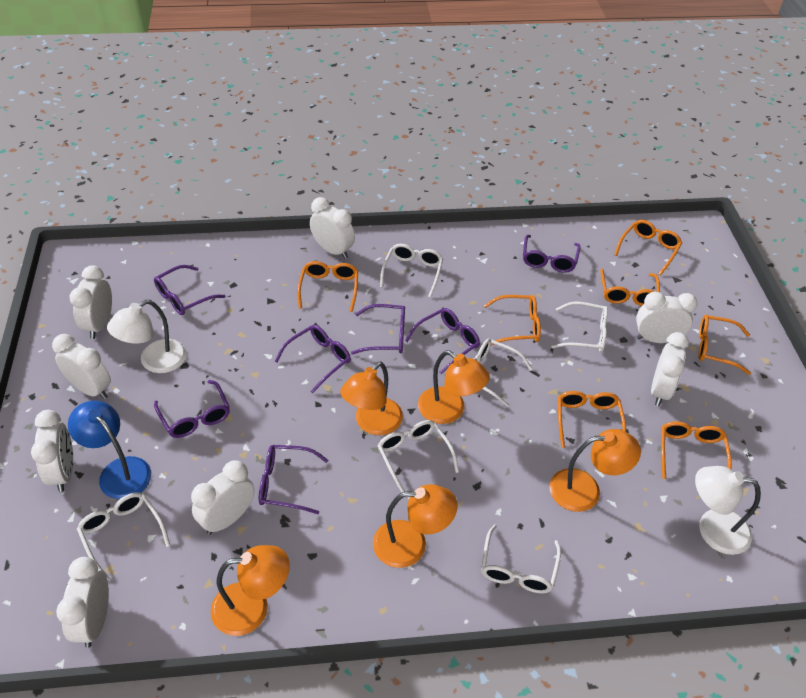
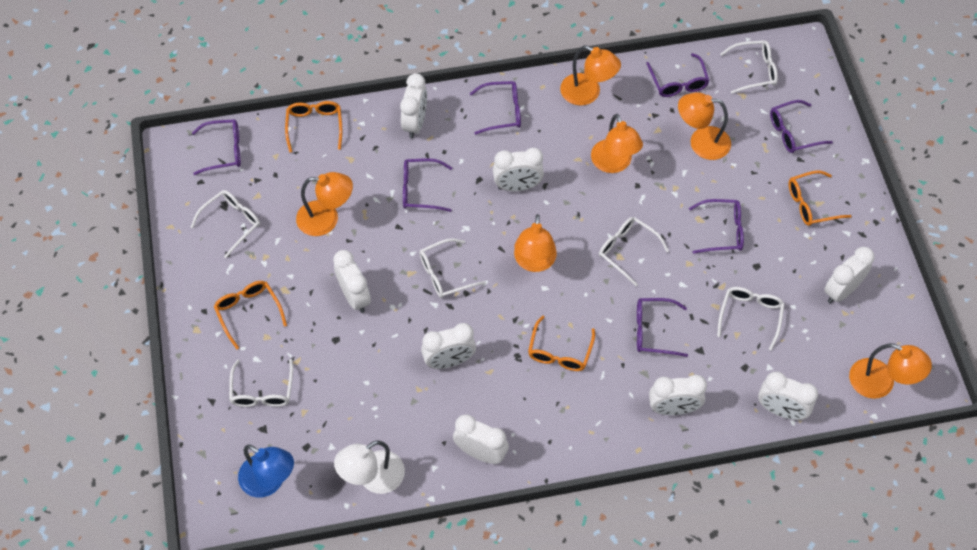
orange glasses: [297,261,358,312] [484,295,541,345] [558,391,626,448] [600,269,660,306] [614,220,682,276] [661,421,732,479] [698,315,751,375] = 7 -> [214,281,287,349] [285,101,342,153] [528,316,595,371] [789,170,852,226] = 4
orange lamp: [211,545,290,636] [340,361,403,435] [373,484,458,568] [418,350,490,424] [550,429,641,512] = 5 -> [296,172,353,236] [514,214,557,272] [560,45,621,106] [591,114,643,173] [678,92,731,160] [849,343,932,399] = 6
white lamp: [107,300,187,373] [695,466,761,555] = 2 -> [334,440,405,494] = 1

